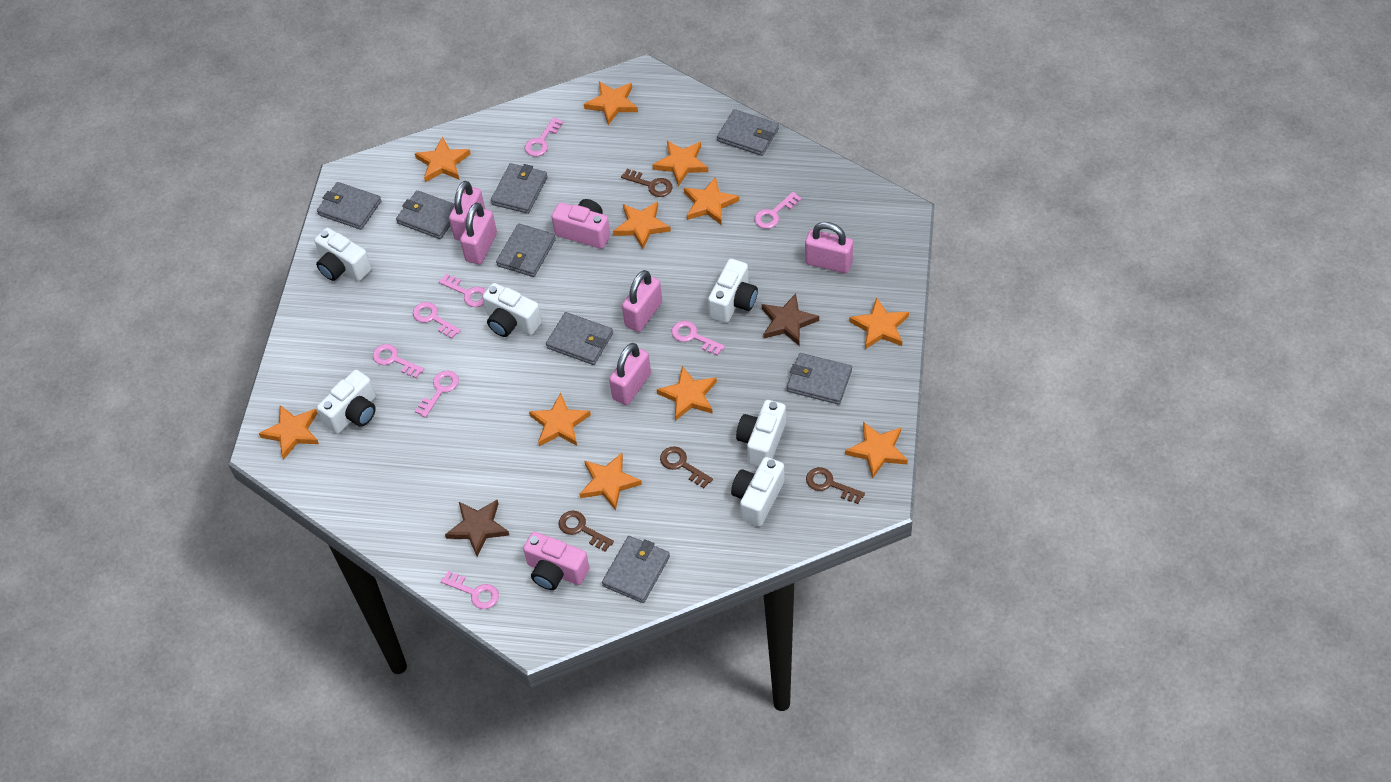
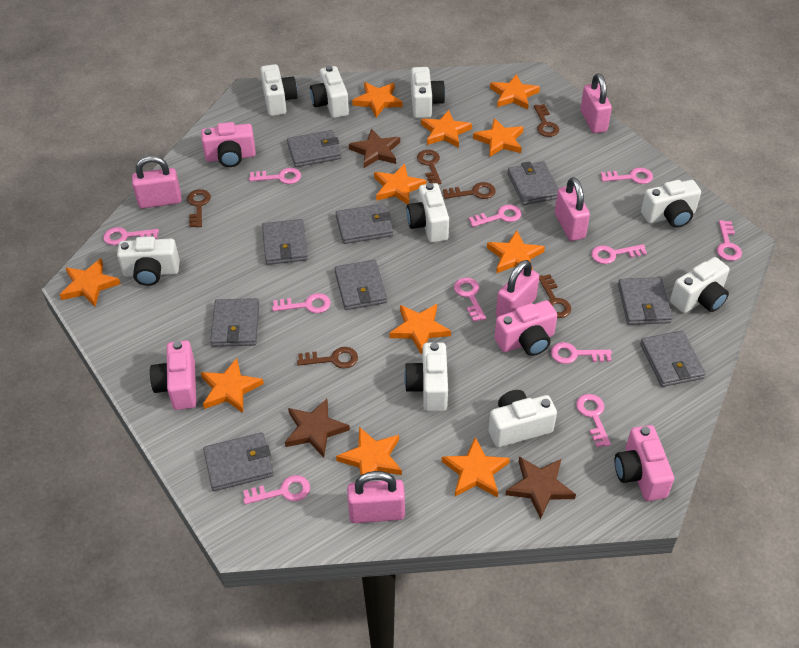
brown key: [559,511,614,552] [621,169,673,197] [660,446,713,488] [806,467,865,504] = 4 -> [187,189,211,227] [297,347,358,369] [417,150,442,185] [443,182,496,199] [534,104,559,137] [539,274,571,318] = 6
brown star: [445,500,509,557] [762,294,819,345] = 2 -> [285,399,350,458] [349,129,400,168] [505,456,576,520] = 3
grey wallet: [317,182,381,230] [396,190,455,239] [491,163,548,214] [496,223,556,277] [546,312,613,365] [602,536,670,603] [717,109,779,156] [787,353,852,405] = 8 -> [203,432,274,491] [210,298,259,347] [262,219,308,265] [287,130,342,167] [334,260,387,310] [336,203,393,244] [507,161,559,205] [618,277,672,325] [640,331,706,387] = 9
pink camera: [523,532,589,590] [552,199,610,249] = 2 -> [150,340,196,410] [201,122,256,167] [494,300,557,356] [615,425,674,501] = 4
pink key: [373,344,424,378] [413,302,461,339] [415,371,459,418] [439,274,486,307] [441,571,499,609] [524,117,563,157] [672,321,725,356] [754,192,801,229] = 8 -> [103,227,159,245] [243,475,310,504] [249,168,301,184] [272,293,331,313] [454,278,486,322] [469,205,521,227] [551,342,612,364] [576,394,611,447] [591,244,647,264] [601,168,653,184] [717,220,742,261] = 11
white camera: [314,228,371,281] [317,370,376,434] [483,283,542,337] [708,259,758,323] [731,457,784,527] [736,400,786,466] = 6 -> [117,236,180,286] [260,64,298,116] [310,66,349,118] [404,342,448,411] [406,183,449,242] [411,67,445,118] [488,390,557,447] [641,180,701,228] [670,257,730,313] = 9

